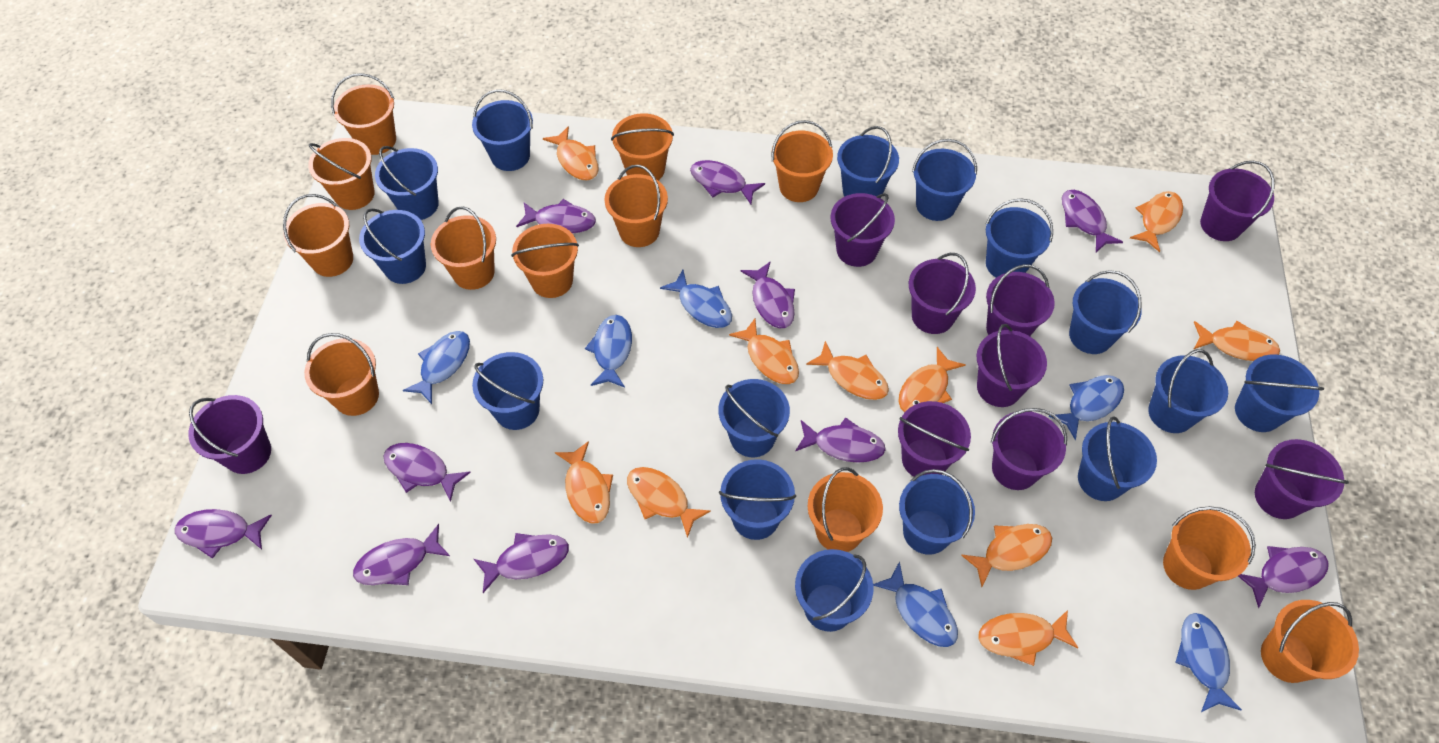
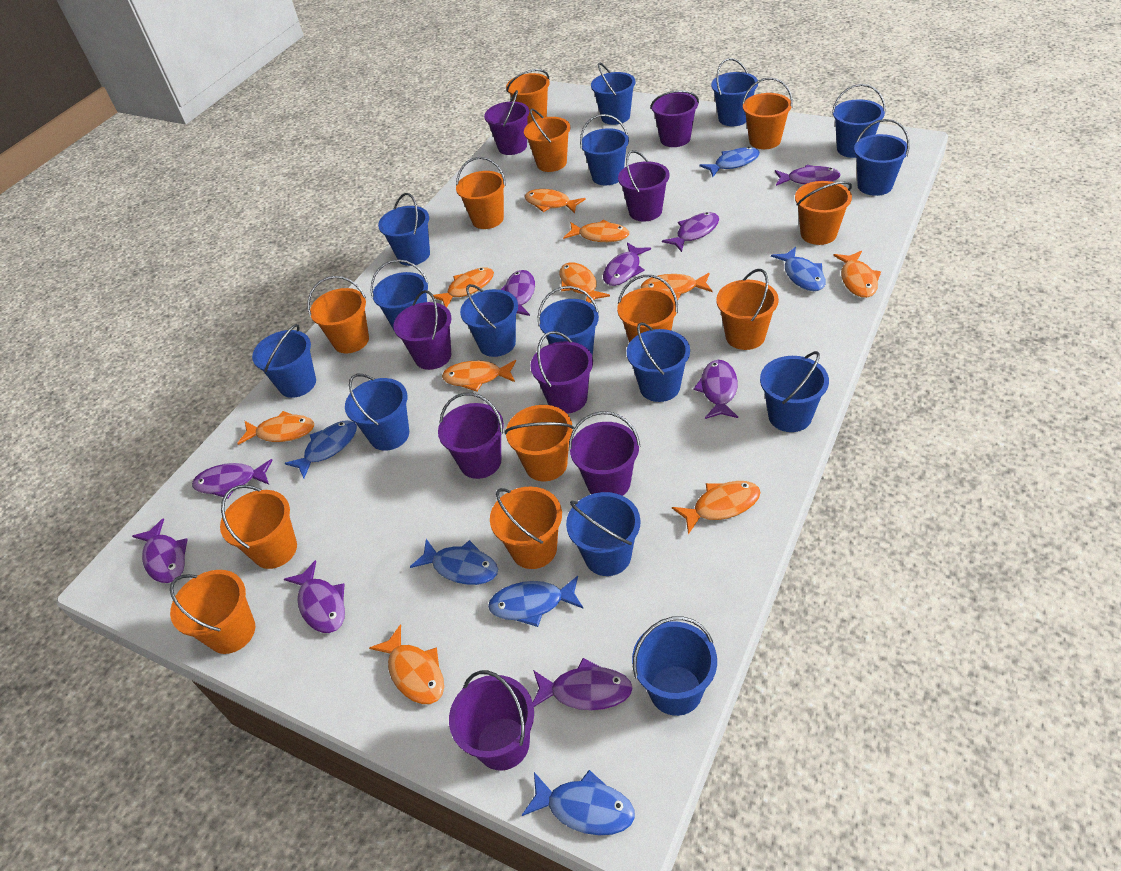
purple bucket: [188,395,271,474] [831,193,895,267] [898,401,971,477] [909,253,976,334] [976,324,1047,407] [986,264,1055,336] [991,408,1067,490] [1200,161,1275,241] [1255,439,1349,519] = 9 -> [393,290,451,370] [438,393,504,479] [449,670,534,771] [484,90,529,155] [530,331,593,414] [569,411,641,496] [618,150,670,221] [650,90,699,147] = 8
purple fish: [175,509,272,559] [353,524,450,585] [384,443,471,502] [474,533,569,593] [516,199,596,233] [690,160,765,204] [741,261,795,328] [795,417,886,463] [1062,190,1123,252] [1238,546,1329,608] = 10 -> [132,519,188,583] [192,459,273,499] [284,560,345,633] [501,270,535,316] [533,658,632,710] [603,242,651,286] [662,212,719,252] [693,360,738,419] [775,164,841,186] = 9

